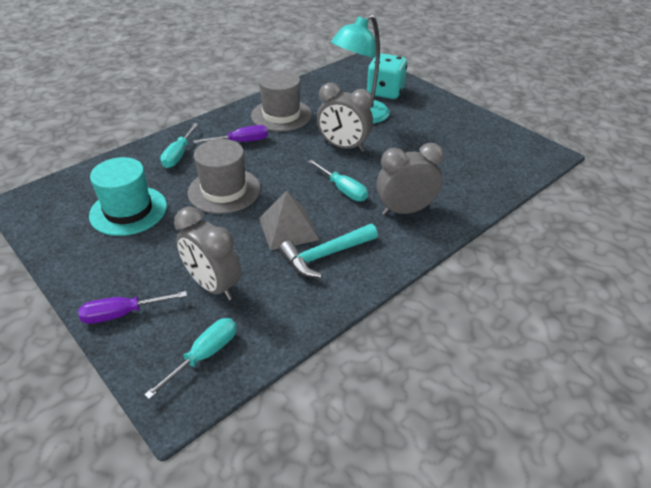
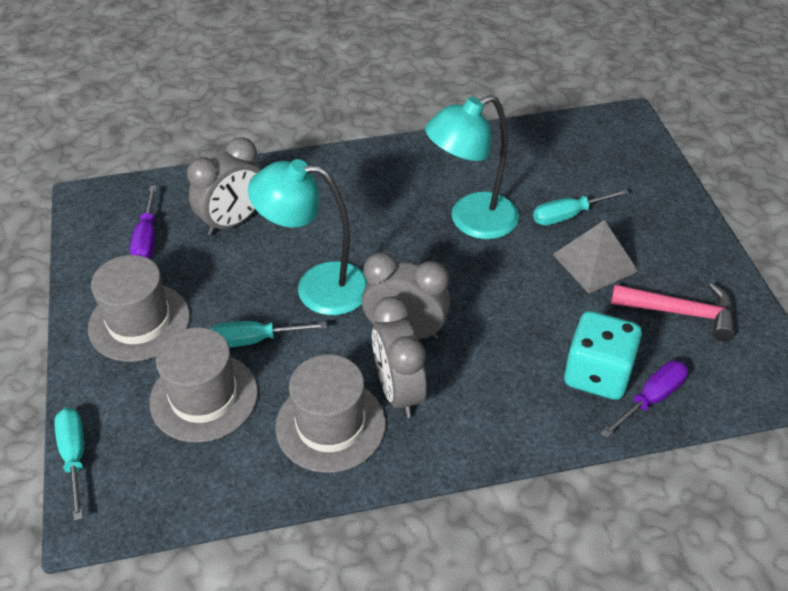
grey hat: [188,139,261,214] [251,70,312,131] = 2 -> [88,255,190,362] [149,328,258,443] [275,355,386,473] = 3
pink hammer: none = 0 -> [611,283,735,341] = 1
turquoise hammer: [279,224,378,278] = 1 -> none = 0
turquoise hat: [89,157,167,236] = 1 -> none = 0
turquoise lamp: [331,14,390,124] = 1 -> [248,159,367,315] [425,95,519,239] = 2

